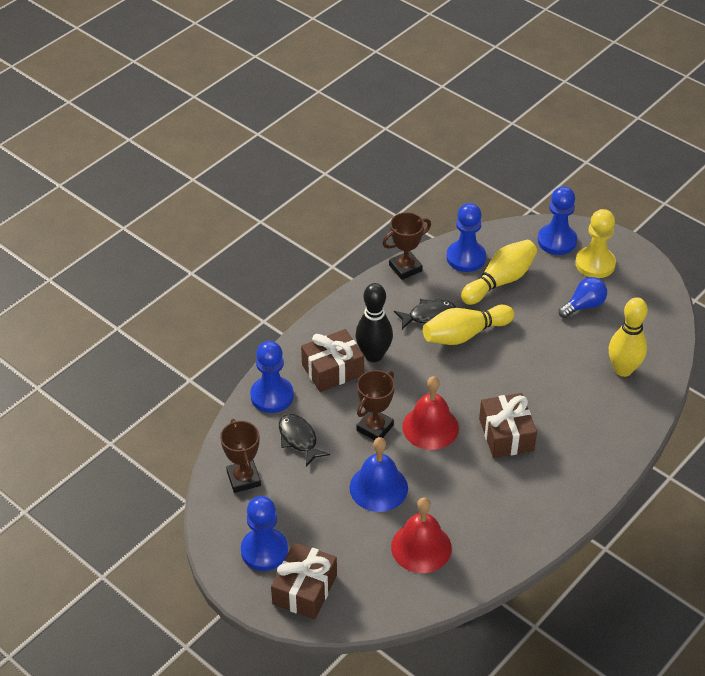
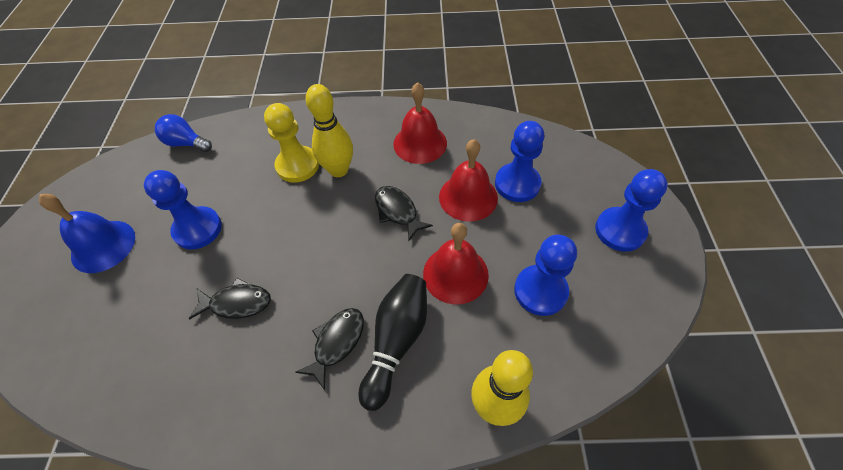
black fish: [279,414,330,466] [394,299,456,330] = 2 -> [189,278,271,319] [295,308,364,390] [375,186,433,241] = 3
brown gift: [271,542,337,619] [301,329,364,392] [479,393,537,458] = 3 -> none = 0
brown trophy: [220,419,261,493] [356,370,395,440] [382,212,431,280] = 3 -> none = 0
red bell: [391,497,452,573] [402,376,459,450] = 2 -> [393,82,447,164] [423,223,489,304] [439,139,498,222] = 3
yellow bowling pin: [423,305,514,345] [461,240,537,305] [609,297,648,377] = 3 -> [306,84,353,177] [471,350,533,426] = 2

